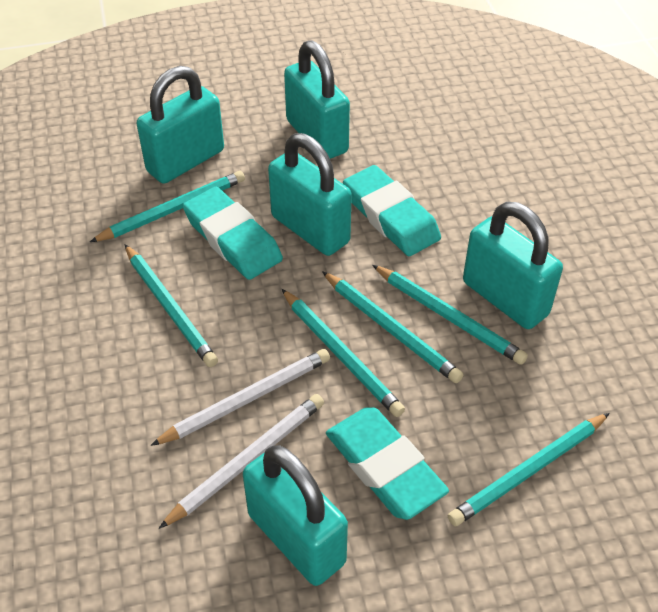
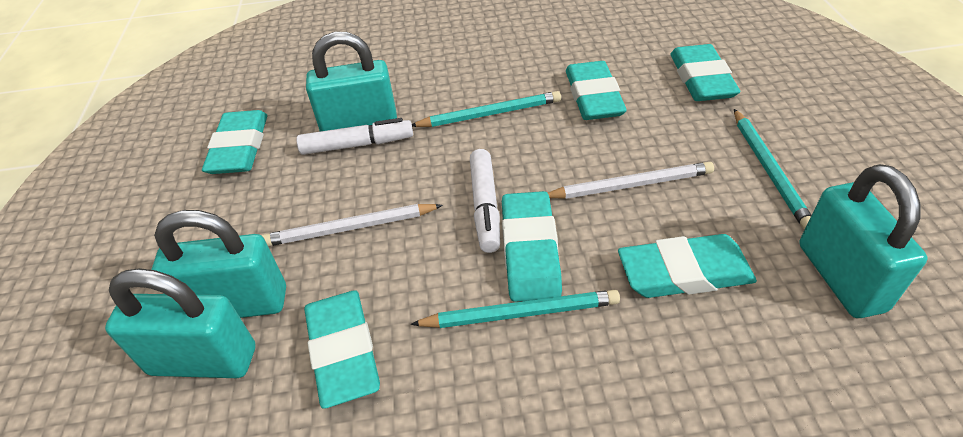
turquoise eraser: [183,187,283,280] [326,407,449,520] [343,165,441,256] = 3 -> [202,110,267,174] [304,290,380,409] [502,191,562,302] [566,61,627,120] [618,234,757,298] [670,44,740,101] = 6
turquoise padlock: [137,66,224,184] [243,445,348,586] [268,133,352,256] [284,40,350,159] [463,202,563,329] = 5 -> [105,268,256,378] [151,210,286,318] [306,32,397,132] [799,164,928,318] = 4
turquoise pencil: [90,171,245,242] [125,245,218,367] [282,289,405,417] [322,271,463,383] [372,265,528,365] [448,413,610,526] = 6 -> [411,290,620,328] [412,91,561,127] [734,109,811,230] = 3
white marker: none = 0 -> [296,118,413,155] [470,149,500,253] = 2

